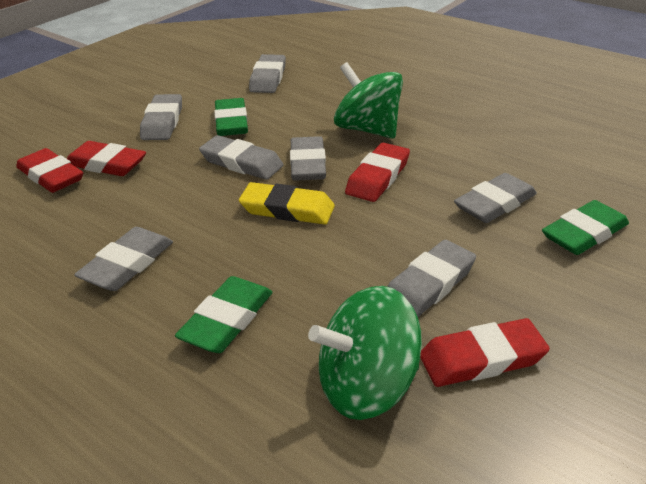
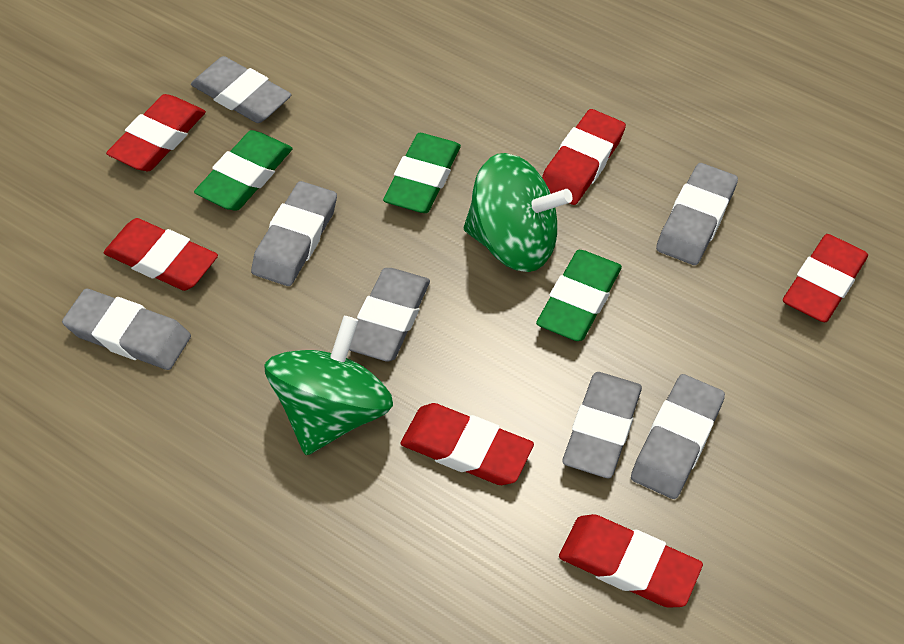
red eraser: [16,148,83,193] [67,141,146,176] [345,143,410,202] [420,318,550,387] = 4 -> [104,218,218,291] [106,94,206,171] [401,403,534,485] [542,109,626,205] [559,514,703,608] [783,234,868,322] = 6
yellow eraser: [239,182,335,225] = 1 -> none = 0

